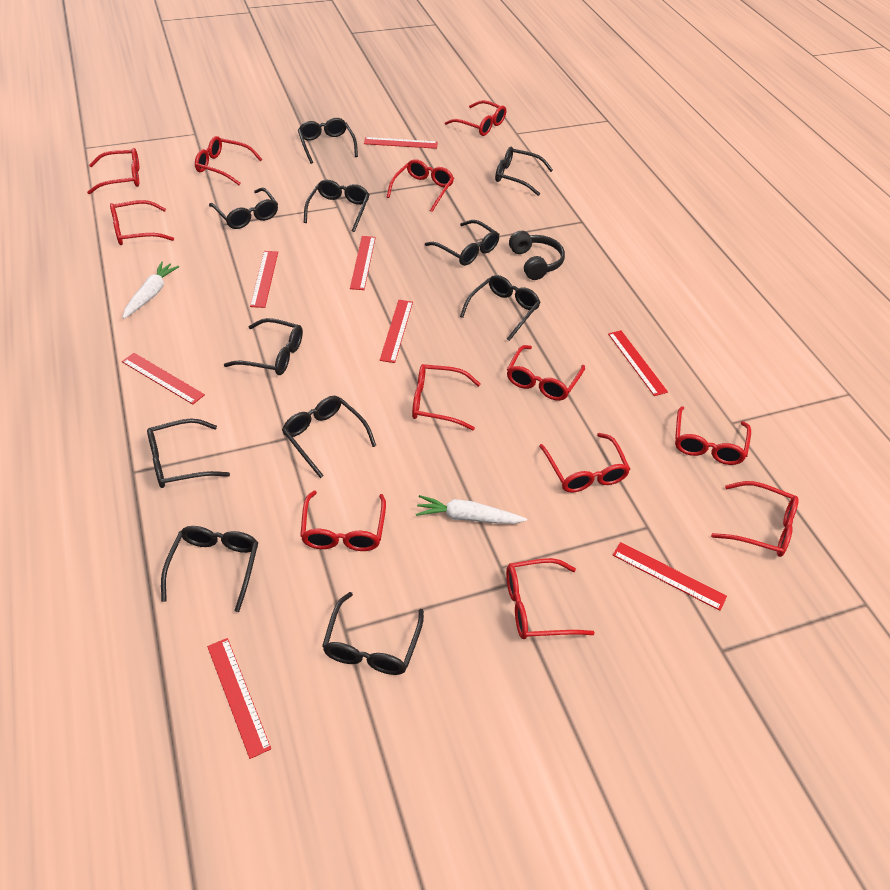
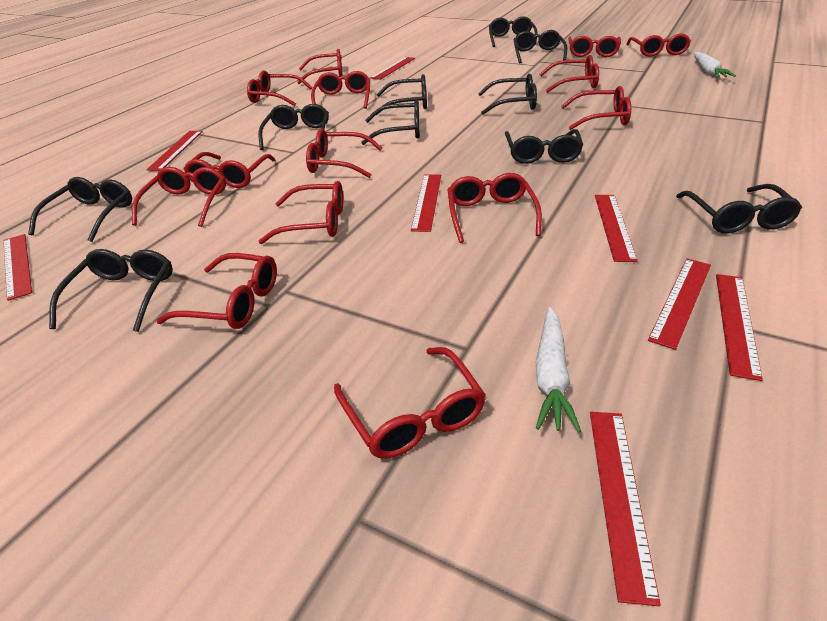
black glasses: [147,418,230,488] [161,526,258,612] [209,188,278,229] [224,318,303,375] [282,396,376,478] [298,118,358,164] [304,180,370,232] [322,592,424,675] [425,220,500,266] [460,275,541,341] [495,147,553,196] = 11 -> [28,177,132,242] [49,249,173,332] [258,104,329,150] [361,99,420,145] [376,74,427,115] [478,74,537,115] [489,16,537,47] [505,129,583,164] [514,30,567,64] [676,184,802,234] = 10
black headphones: [509,231,565,280] = 1 -> none = 0
red glasses: [87,148,139,194] [110,200,174,245] [195,136,262,185] [300,491,386,551] [387,159,454,212] [412,364,481,431] [445,100,506,136] [506,558,595,639] [507,345,585,401] [539,433,630,493] [675,406,751,465] [711,481,799,557] = 12 -> [132,167,226,227] [157,253,277,329] [184,152,275,188] [247,70,312,106] [258,181,343,244] [297,49,343,84] [306,129,383,178] [311,71,370,109] [334,347,486,459] [447,173,542,243] [539,55,599,93] [561,86,631,130] [568,36,621,57] [626,33,691,57] = 14

